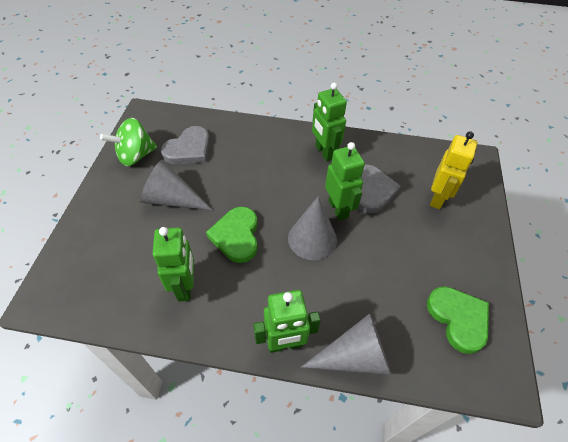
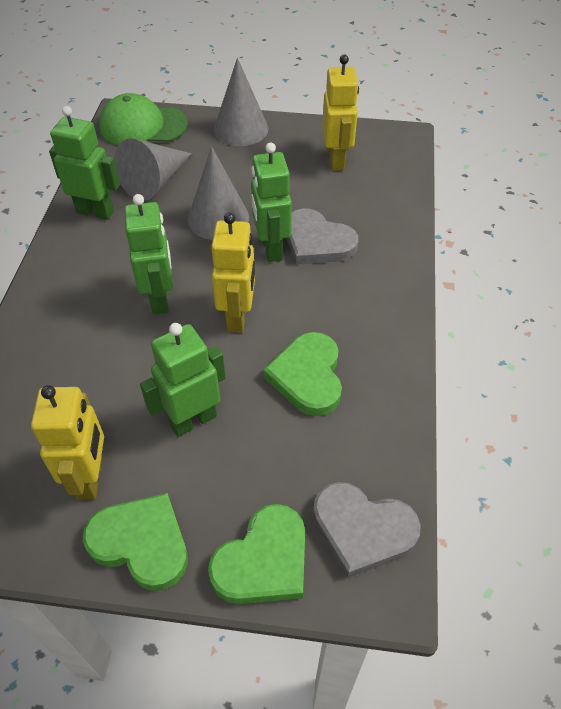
green cap: none = 0 -> [99,93,188,145] = 1
green heart: [206,206,258,263] [427,286,489,354] = 2 -> [83,493,188,591] [208,504,305,604] [263,332,342,416] = 3
green spinning top: [100,118,157,166] = 1 -> none = 0
yellow robot: [430,131,477,209] = 1 -> [31,385,104,500] [211,212,255,333] [322,55,359,171] = 3

